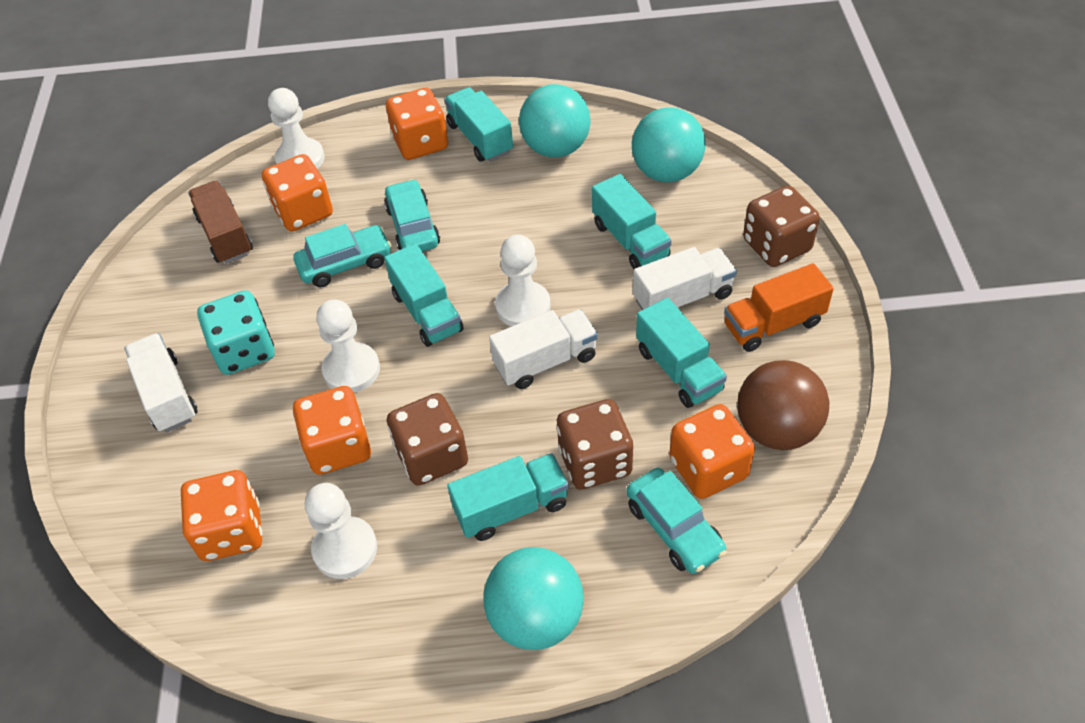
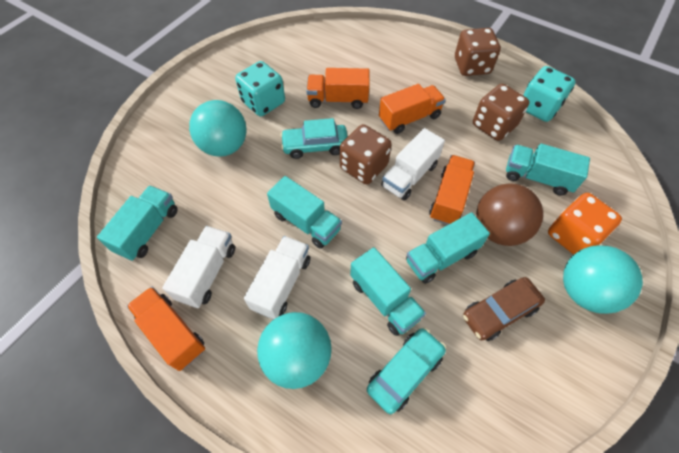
brown car: none = 0 -> [463,277,545,341] = 1
brown truck: [188,181,253,264] = 1 -> none = 0
orange dice: [181,470,262,561] [262,154,333,232] [293,386,371,475] [386,88,448,160] [669,404,755,499] = 5 -> [548,193,622,255] = 1
orange truck: [724,263,834,352] = 1 -> [127,287,205,371] [306,68,370,109] [379,84,446,134] [429,155,475,225] = 4
turquoise car: [293,224,392,287] [384,179,440,251] [626,468,727,574] = 3 -> [280,118,348,159] [367,328,446,414] = 2
turquoise dice: [197,290,275,375] = 1 -> [235,61,285,116] [523,66,576,122] = 2
white pawn: [268,88,325,169] [305,483,377,579] [316,299,380,393] [495,235,551,326] = 4 -> none = 0

